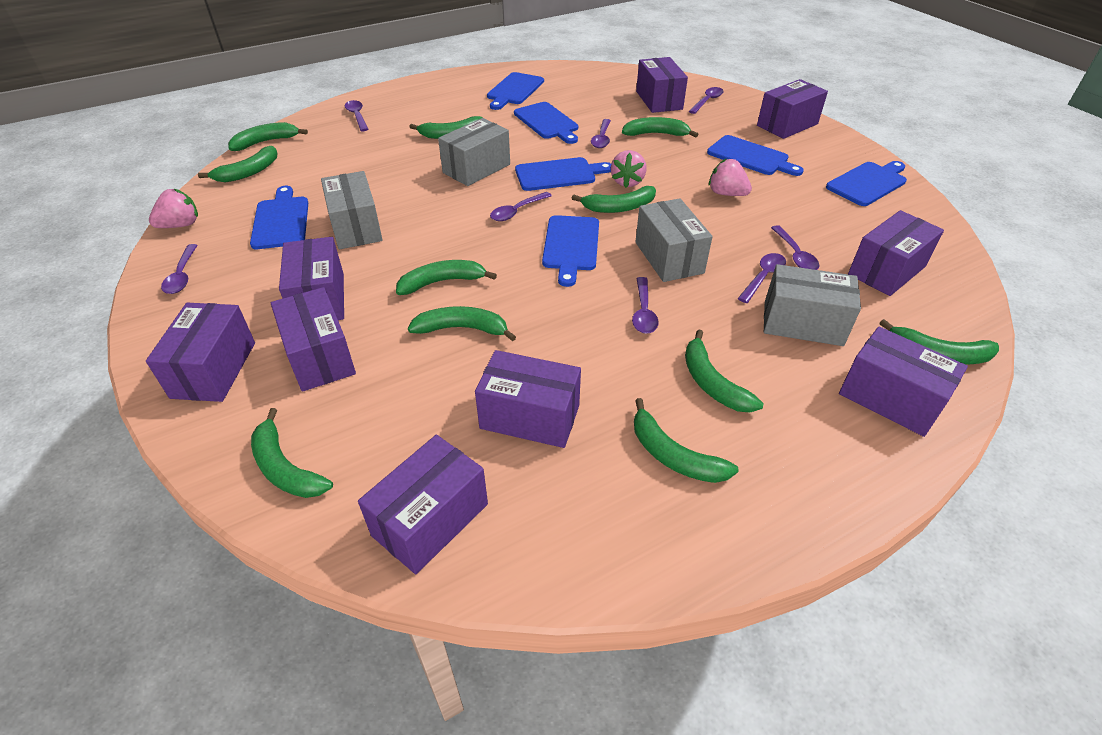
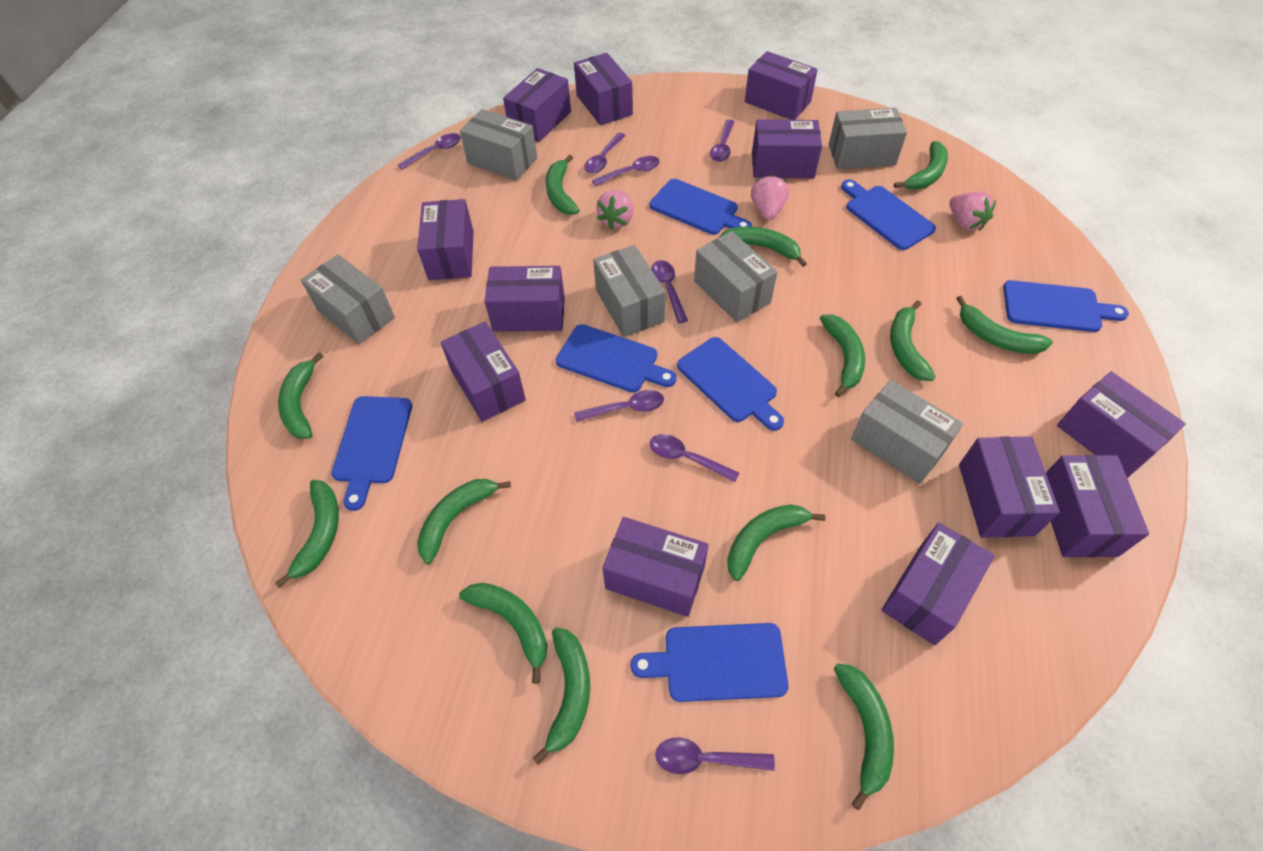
green banana: [198,146,278,182] [228,122,308,151] [251,408,333,498] [396,260,497,295] [408,306,516,341] [410,116,483,139] [572,186,656,213] [622,117,698,137] [634,398,739,483] [685,330,763,413] [880,319,999,365] = 11 -> [275,480,339,588] [278,352,324,439] [417,479,511,565] [459,583,547,684] [533,627,590,765] [545,155,580,215] [720,227,807,267] [727,504,825,581] [820,314,865,397] [834,663,894,810] [890,300,936,381] [894,141,948,190] [956,296,1053,354] = 13
grey box: [321,171,383,249] [438,118,510,186] [636,198,713,282] [764,264,861,346] = 4 -> [301,254,395,344] [460,109,537,181] [593,245,665,337] [694,231,777,322] [829,108,907,169] [851,380,963,484] = 6
purple box: [146,303,255,402] [271,287,356,392] [279,237,344,320] [358,435,488,574] [475,350,581,448] [636,57,688,113] [757,79,828,139] [839,327,968,437] [848,210,944,296] = 9 -> [417,199,474,280] [441,322,526,422] [485,266,565,331] [503,68,571,142] [574,53,633,125] [603,517,709,617] [745,51,818,120] [752,119,822,179] [882,522,995,645] [959,436,1060,538] [1046,455,1149,557] [1057,371,1186,478] = 12

